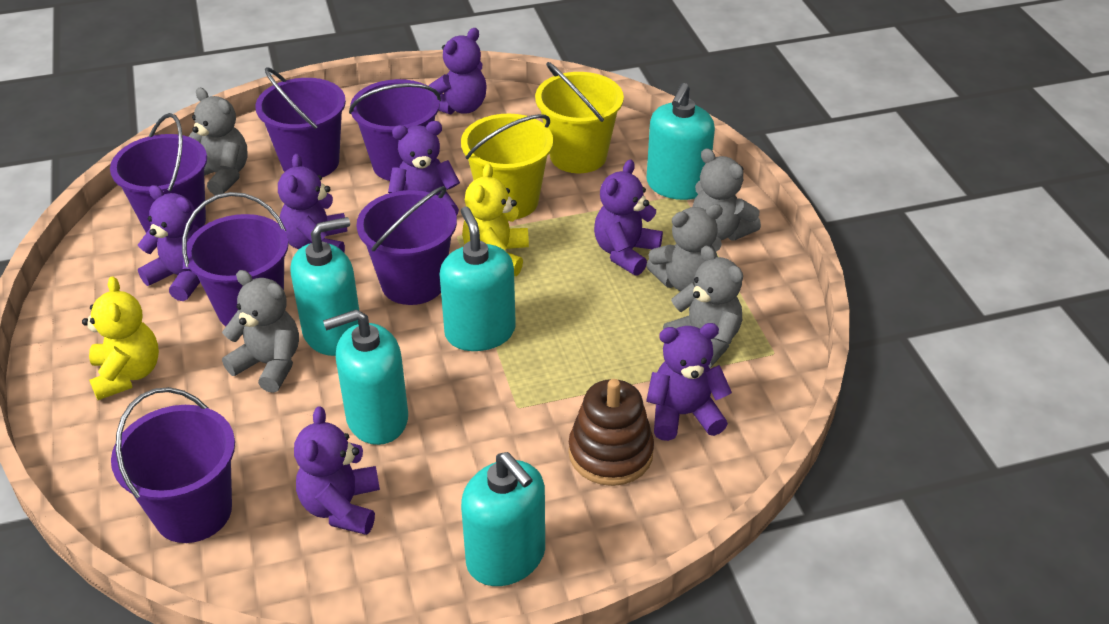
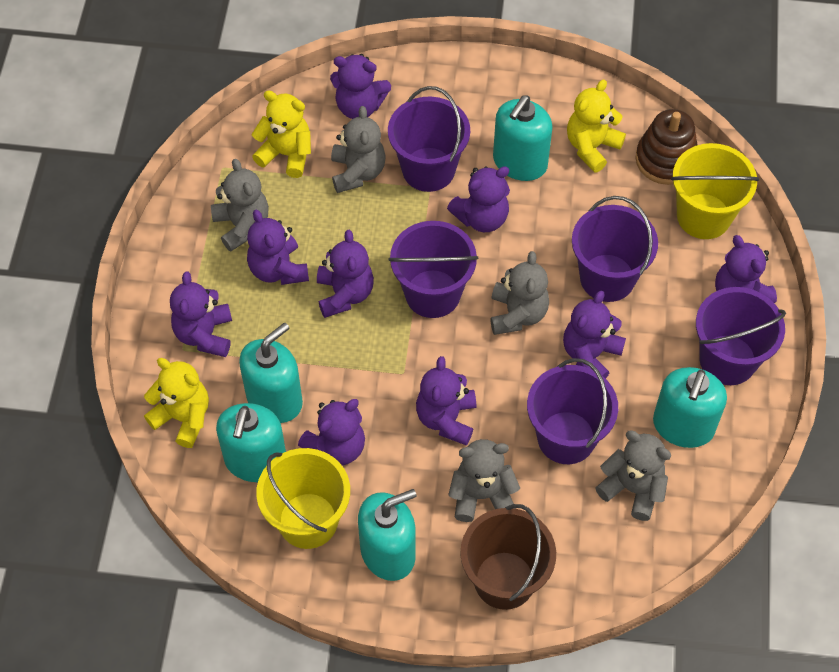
brown bucket: none = 0 -> [460,504,556,610] = 1
purple bucket: [110,113,207,233] [111,387,235,543] [182,192,289,326] [255,67,346,177] [349,79,441,181] [356,186,457,305] = 6 -> [388,86,470,192] [388,221,478,318] [527,358,618,464] [572,196,658,302] [696,287,786,385] = 5
purple teddy bear: [138,185,200,301] [278,154,348,252] [294,406,380,535] [388,121,460,216] [429,28,487,114] [594,159,663,276] [646,323,732,441] = 7 -> [170,271,232,357] [247,210,309,285] [298,399,365,465] [317,230,374,318] [330,54,391,119] [416,356,476,446] [447,166,510,232] [563,291,626,379] [715,235,777,303] = 9
yellow teddy bear: [82,276,159,400] [462,164,529,276] = 2 -> [144,358,209,448] [251,90,311,178] [567,80,626,173] = 3

